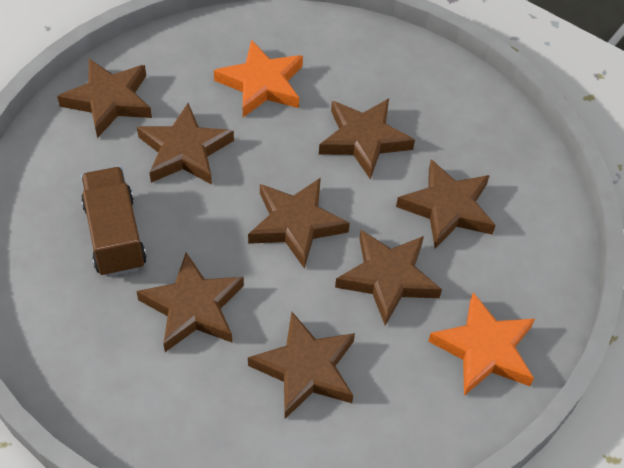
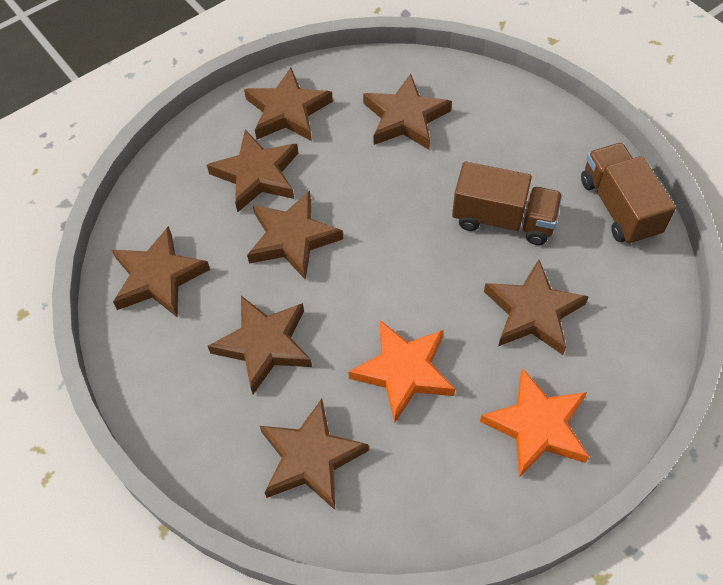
brown truck: [81,167,147,277] = 1 -> [452,161,562,245] [581,143,676,245] = 2

